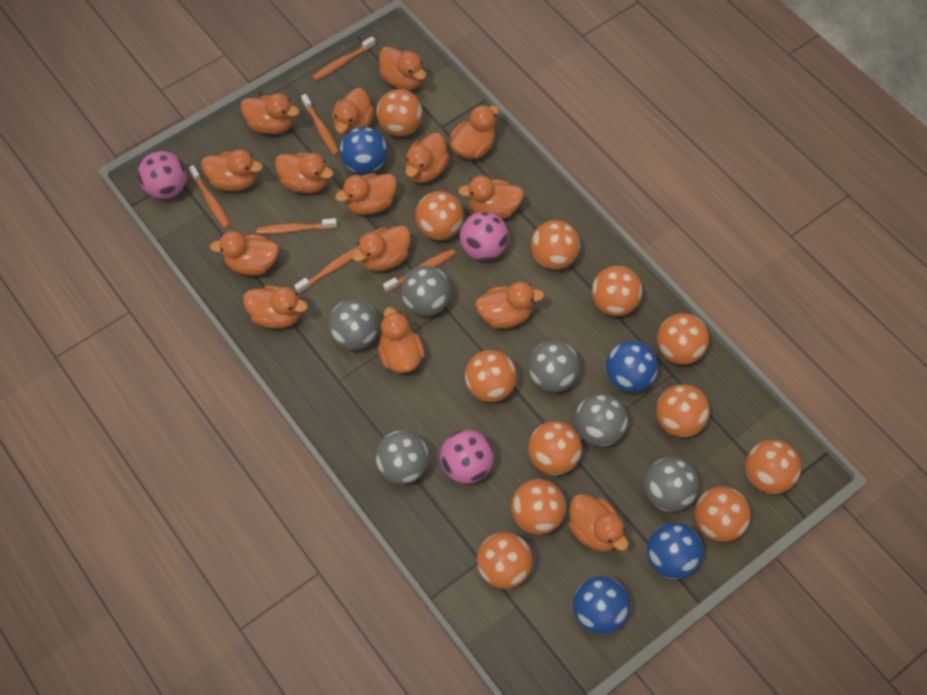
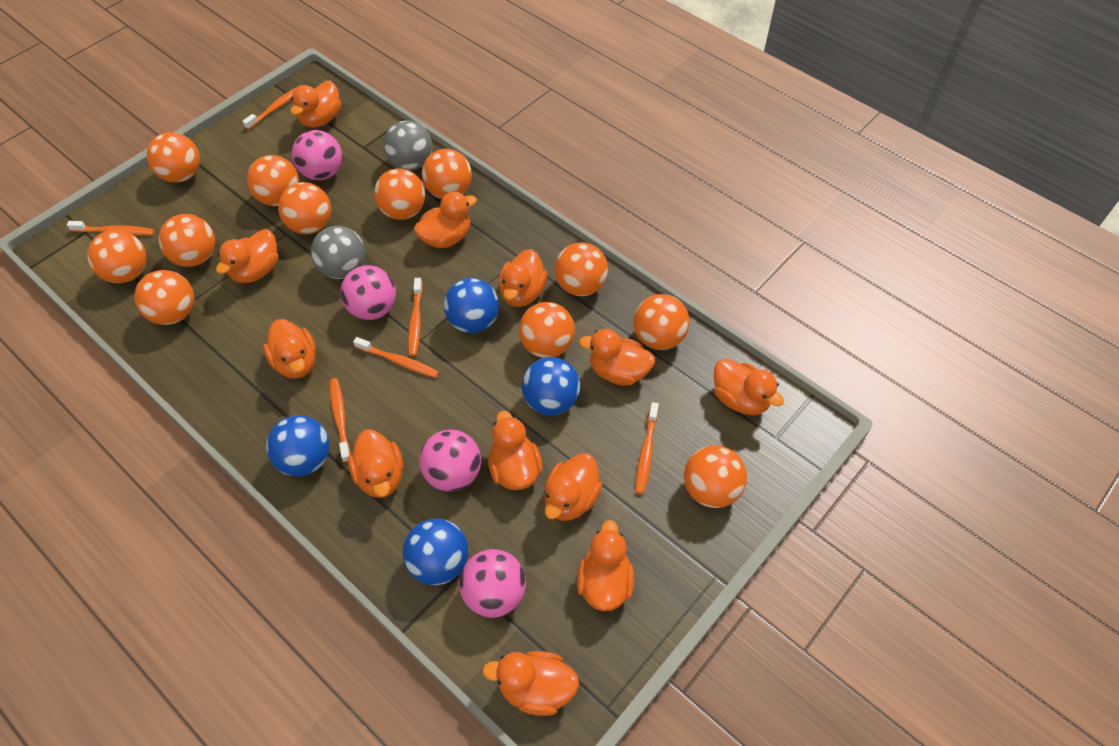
grey ball: [328,299,379,350] [375,430,429,484] [401,266,451,316] [528,340,580,392] [574,393,628,446] [644,457,699,512] = 6 -> [311,226,365,279] [383,120,433,170] = 2
orange duck: [201,149,263,191] [210,231,279,276] [241,93,299,134] [243,285,308,328] [275,153,334,193] [332,88,375,137] [335,173,397,215] [352,225,410,271] [378,307,425,373] [379,46,426,90] [405,133,450,183] [450,105,499,159] [458,175,524,219] [475,282,544,329] [568,494,628,551] = 15 -> [216,229,278,283] [263,319,316,379] [290,80,341,128] [348,429,403,498] [414,192,477,248] [482,651,579,716] [488,411,543,490] [499,249,547,307] [544,453,602,521] [577,520,634,611] [579,329,655,385] [714,359,784,415] = 12
pink ball: [138,151,187,199] [440,430,494,484] [460,211,509,261] = 3 -> [292,130,342,180] [340,265,396,320] [419,430,481,492] [459,549,526,618] = 4

